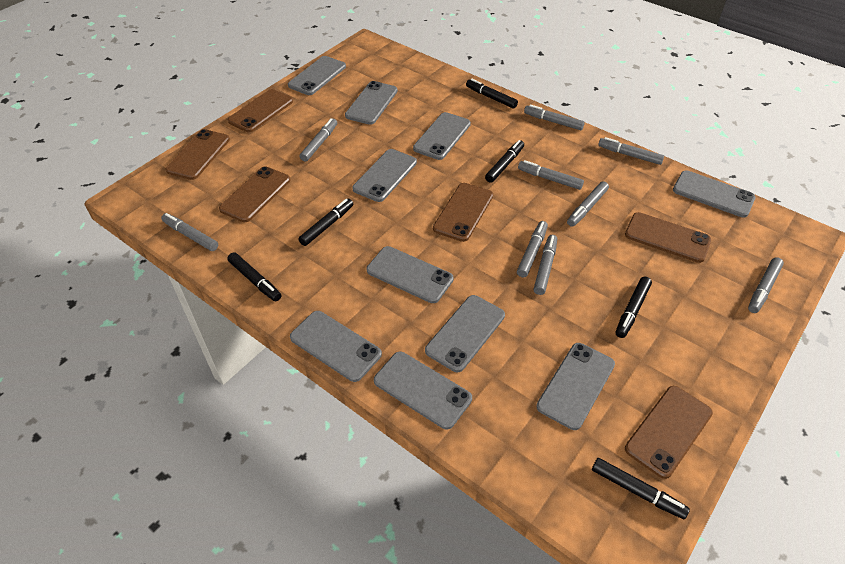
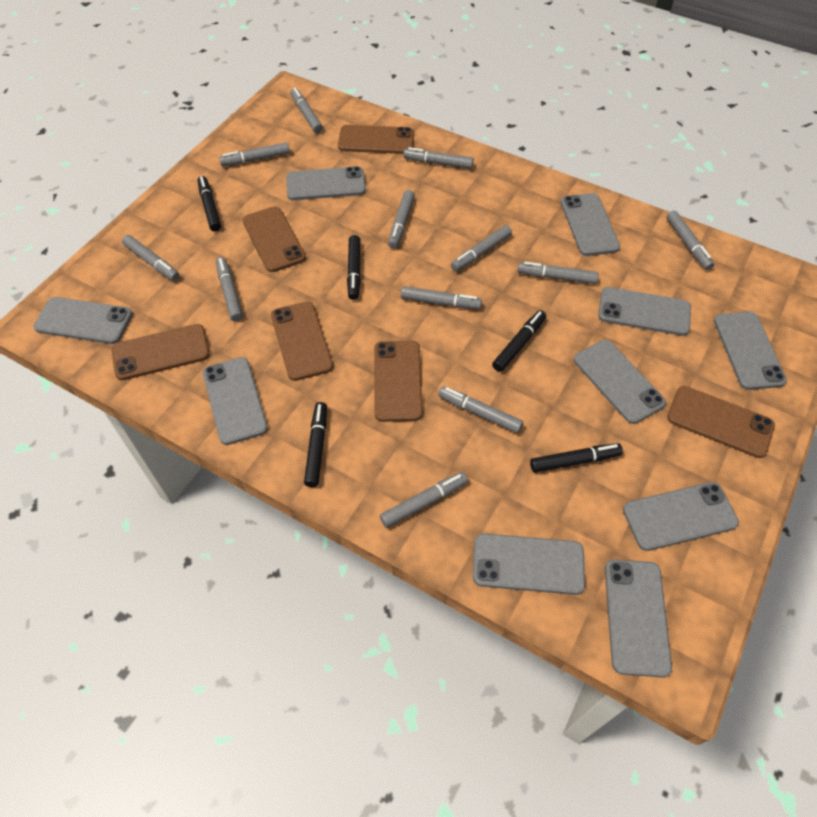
black marker: [227,252,281,302] [298,199,353,246] [466,79,518,109] [485,140,524,183] [592,458,690,520] [616,277,652,338] = 6 -> [198,176,221,231] [304,402,327,487] [347,235,361,300] [492,310,546,372] [530,443,623,473] = 5
grey marker: [161,213,218,251] [300,118,337,162] [517,221,548,277] [518,160,584,190] [524,105,585,130] [534,235,557,295] [567,181,609,227] [598,137,664,165] [748,257,784,313] = 9 -> [122,235,180,281] [216,257,243,322] [219,142,290,166] [290,88,323,133] [380,472,468,528] [388,190,415,248] [401,286,482,309] [403,147,474,169] [438,386,523,433] [451,225,512,271] [518,262,599,284] [666,211,714,270] = 12

